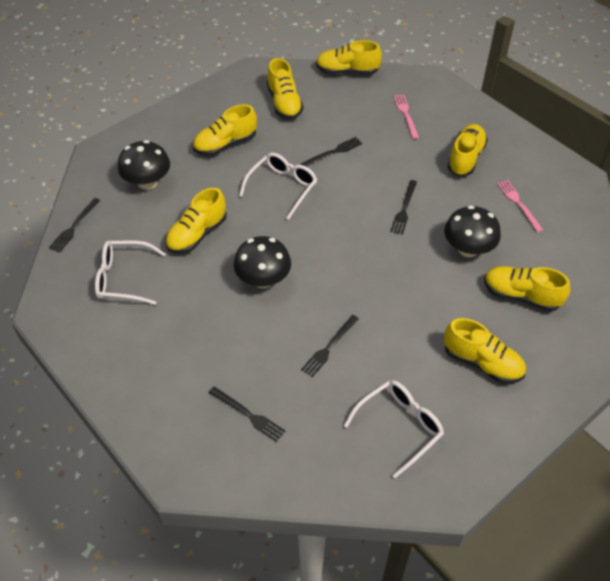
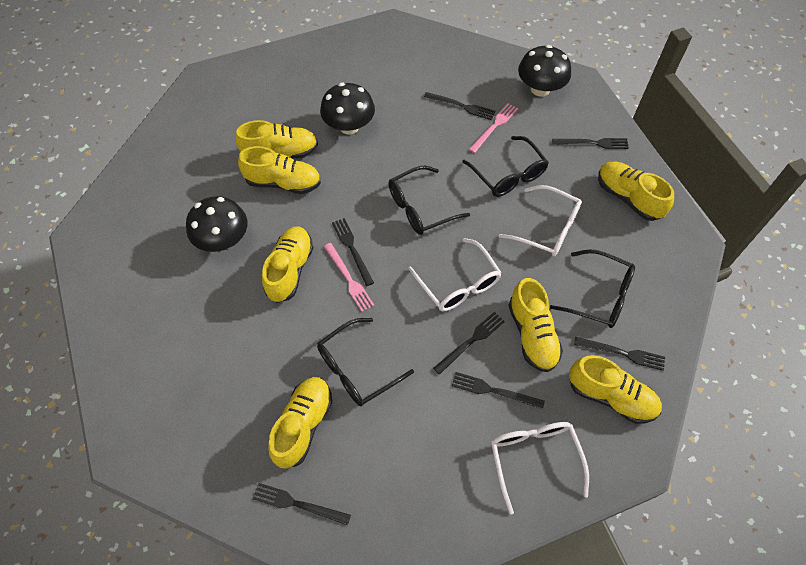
black fork: [49,198,100,253] [209,386,285,442] [300,137,362,167] [301,315,359,377] [390,180,417,235] = 5 -> [253,483,351,525] [332,218,374,286] [424,92,495,120] [433,312,505,375] [452,372,545,410] [552,138,629,149] [574,337,665,371] = 7
black glasses: none = 0 -> [317,318,414,406] [388,166,470,235] [462,136,549,197] [550,249,635,328] = 4

